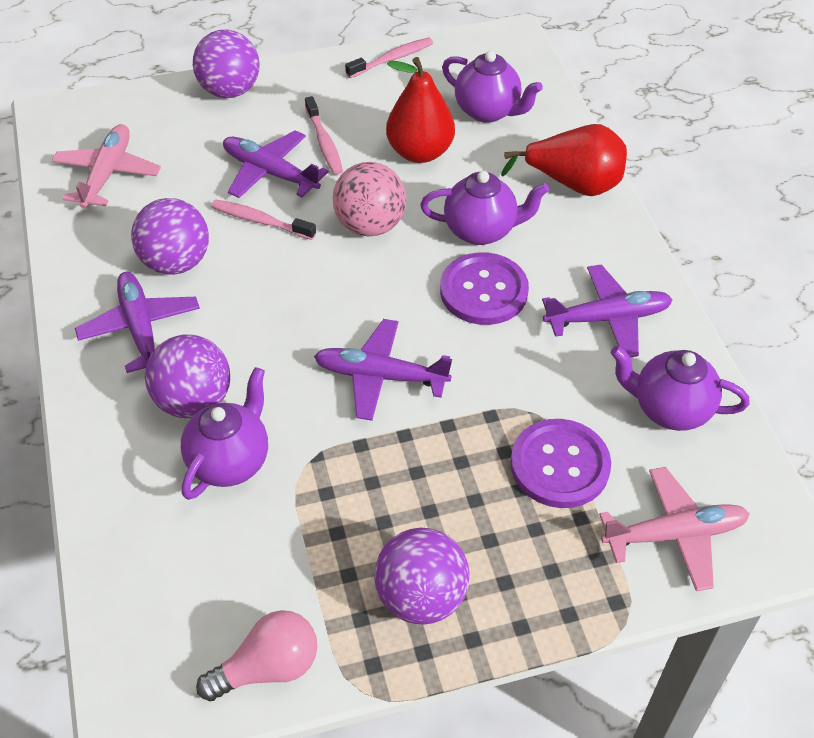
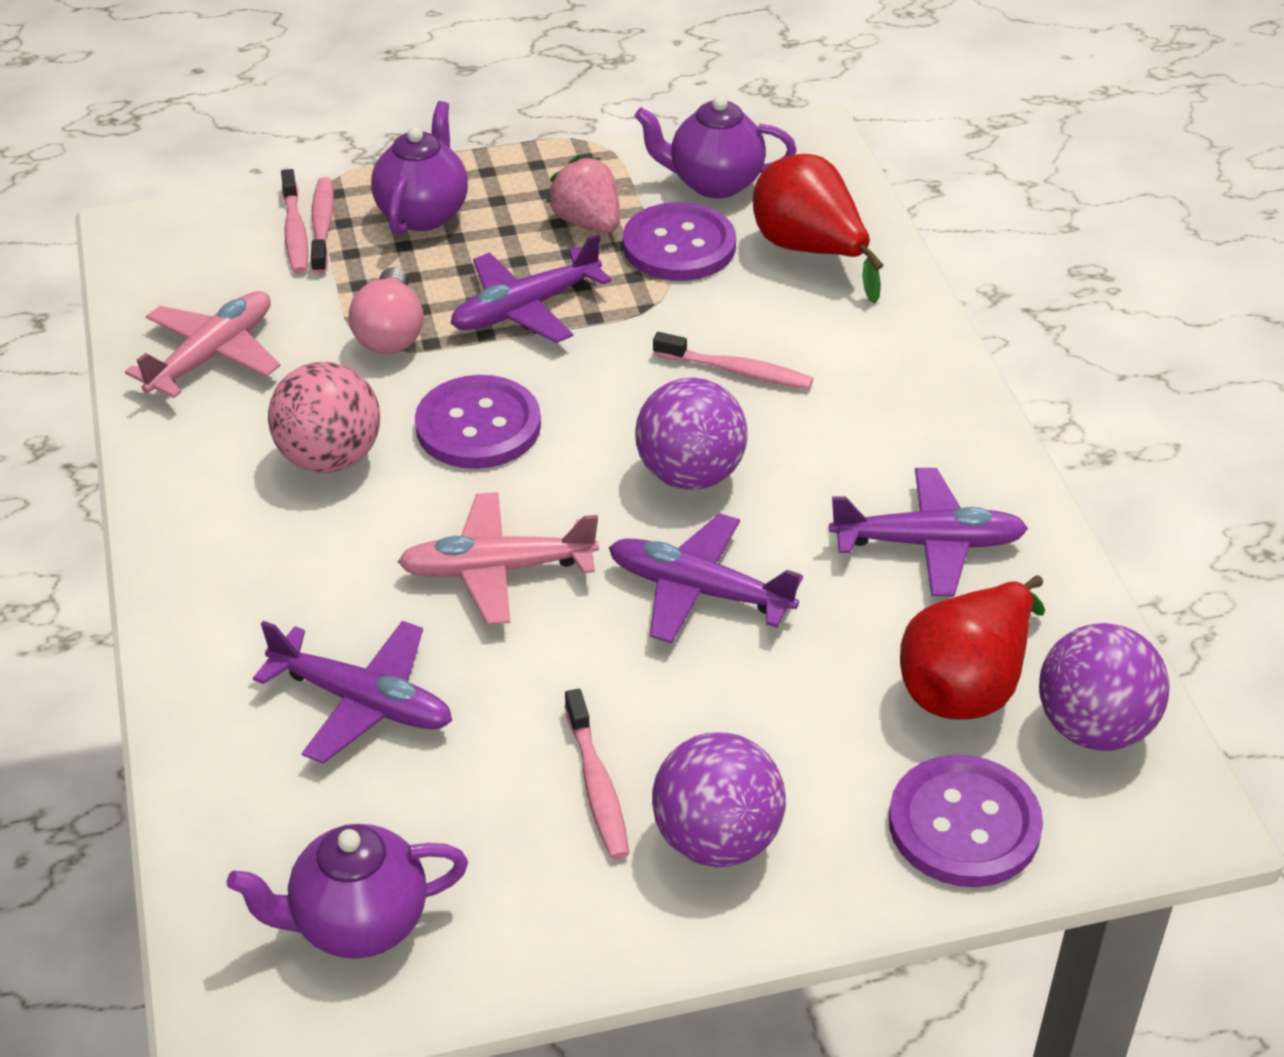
pink strawberry: none = 0 -> [546,156,620,233] = 1
pink toothbrush: [211,199,316,240] [305,96,343,175] [345,38,433,78] = 3 -> [281,169,308,274] [311,177,334,274] [565,689,629,859] [653,332,813,389] = 4
purple ball: [131,198,209,275] [145,335,230,418] [193,30,260,98] [374,528,470,625] = 4 -> [635,377,748,490] [652,732,786,867] [1039,623,1170,751] = 3
purple button: [440,252,529,325] [510,419,611,508] = 2 -> [415,375,541,469] [623,202,736,281] [889,755,1043,887] = 3
purple teapot: [181,367,268,500] [420,171,549,245] [442,51,543,123] [610,346,750,431] = 4 -> [227,824,468,959] [371,101,468,235] [634,95,797,198] = 3

